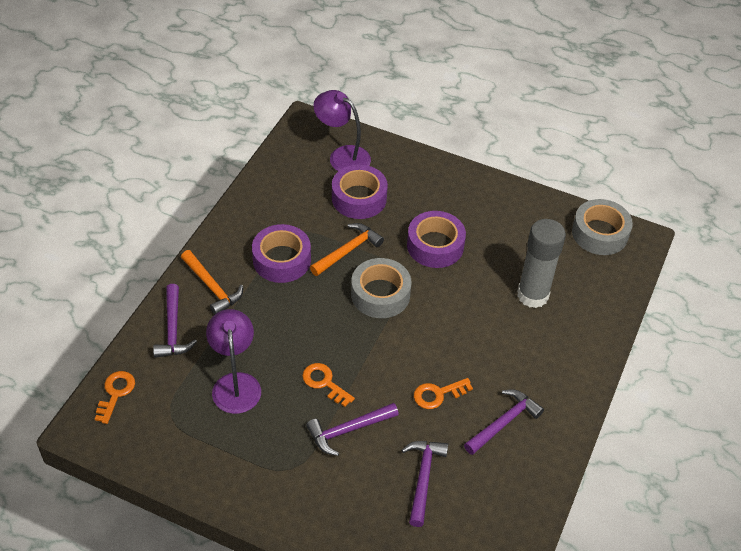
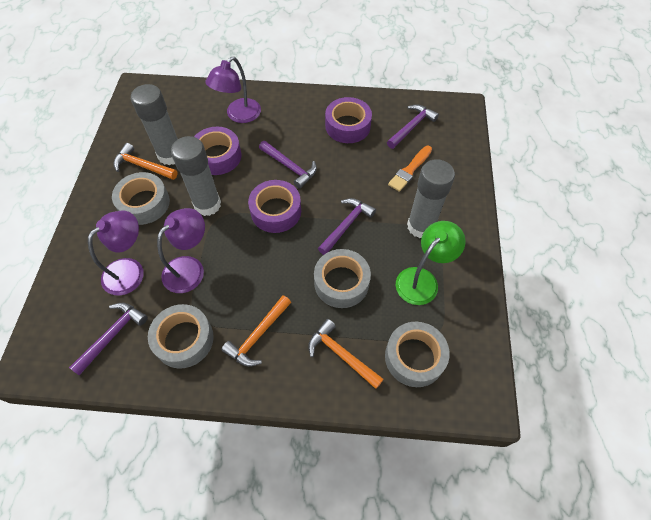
green lamp: none = 0 -> [396,221,466,305] = 1
grey glue stick: [517,219,566,308] = 1 -> [131,84,178,165] [171,136,221,216] [407,159,455,238] = 3
grey tape: [351,258,412,318] [572,199,633,255] = 2 -> [112,172,170,225] [148,304,214,369] [314,249,371,308] [385,322,450,387] = 4
orange brush: none = 0 -> [388,146,432,192] = 1
orange hammer: [181,250,243,315] [310,223,384,276] = 2 -> [113,143,178,180] [222,295,291,367] [308,319,384,389] = 3
orange key: [95,371,135,424] [302,363,355,407] [414,378,473,409] = 3 -> none = 0
purple lamp: [206,309,261,414] [313,90,371,171] = 2 -> [88,211,144,295] [157,208,205,293] [205,57,261,123] = 3

